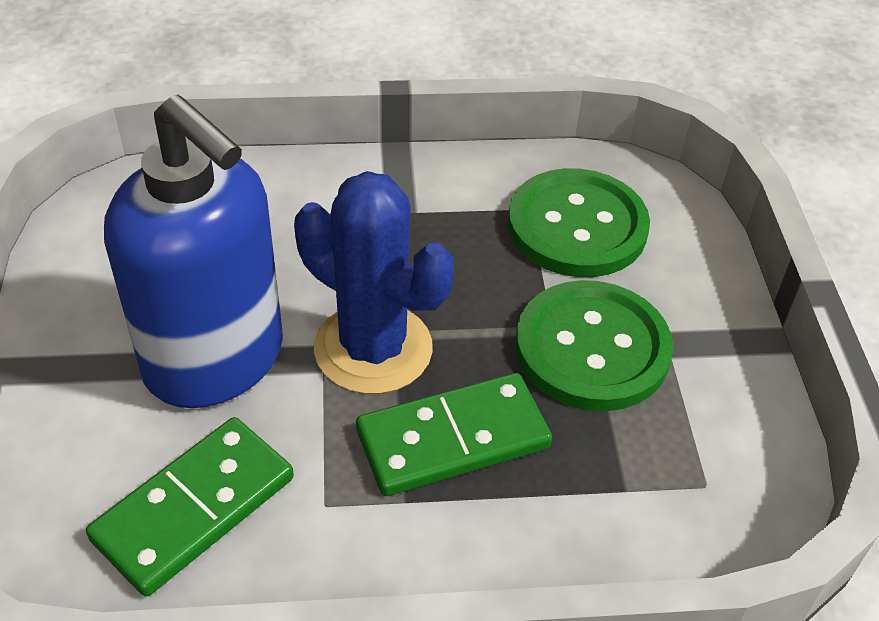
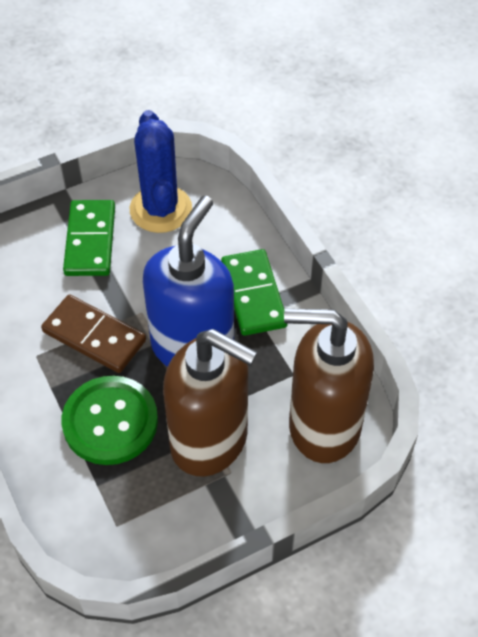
brown domino: none = 0 -> [41,294,146,373] = 1
brown soap dispenser: none = 0 -> [163,329,258,477] [284,309,374,463] = 2
green button: [508,168,650,277] [516,280,673,411] = 2 -> [62,376,158,465] = 1

